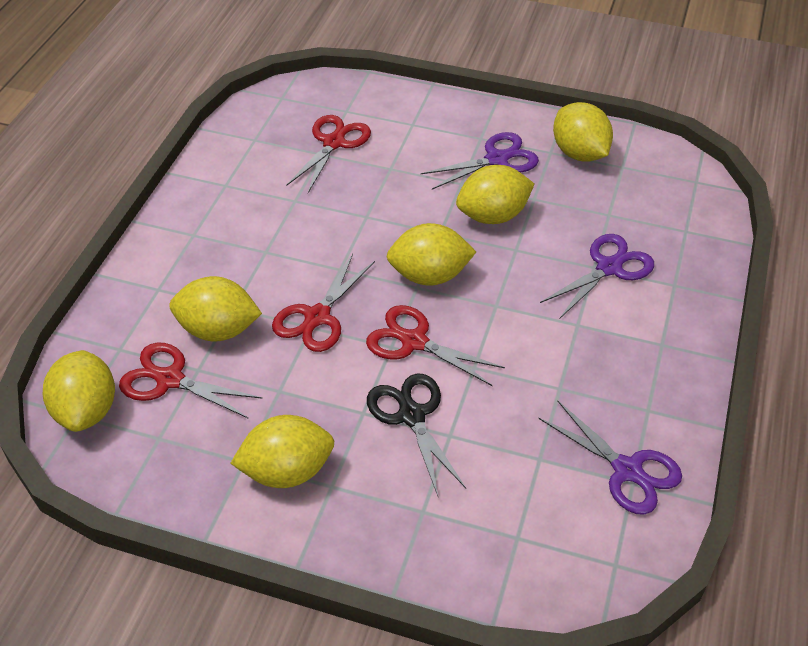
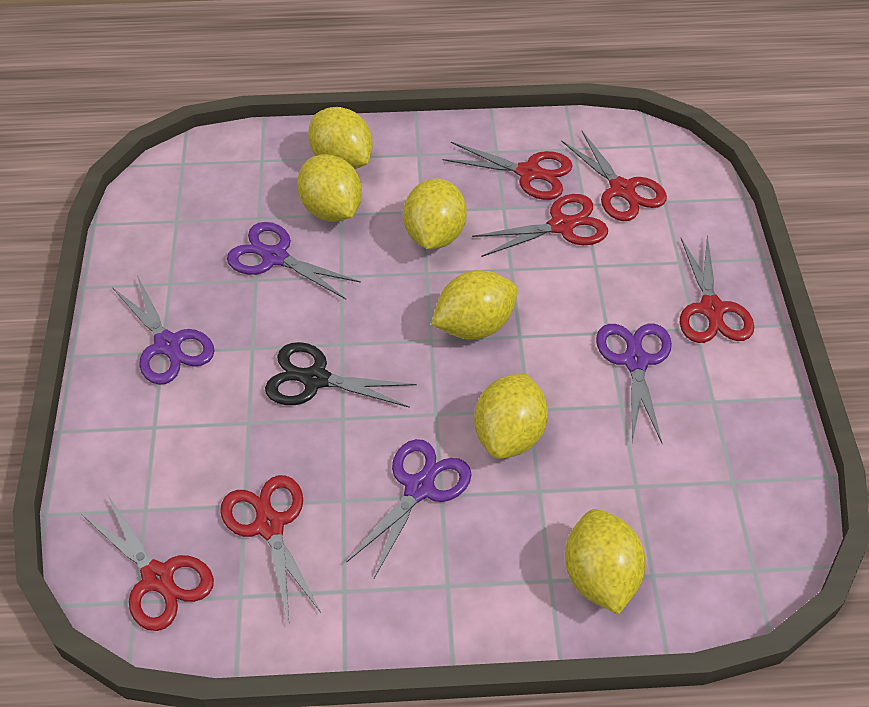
purple scissors: [421,132,539,189] [539,400,682,515] [540,234,654,318] = 3 -> [112,275,215,385] [227,222,361,299] [346,439,472,578] [596,324,672,444] = 4
red scissors: [119,343,263,419] [272,254,375,352] [286,115,371,193] [366,305,505,386] = 4 -> [81,494,214,631] [220,475,321,622] [443,142,573,200] [472,194,608,257] [561,131,667,221] [680,235,754,343] = 6

